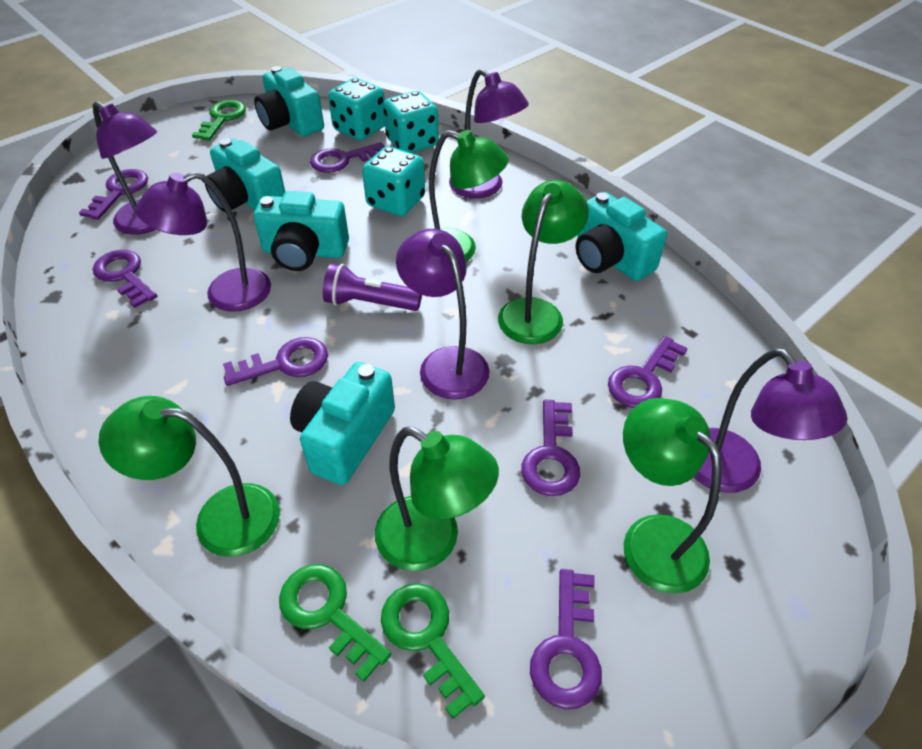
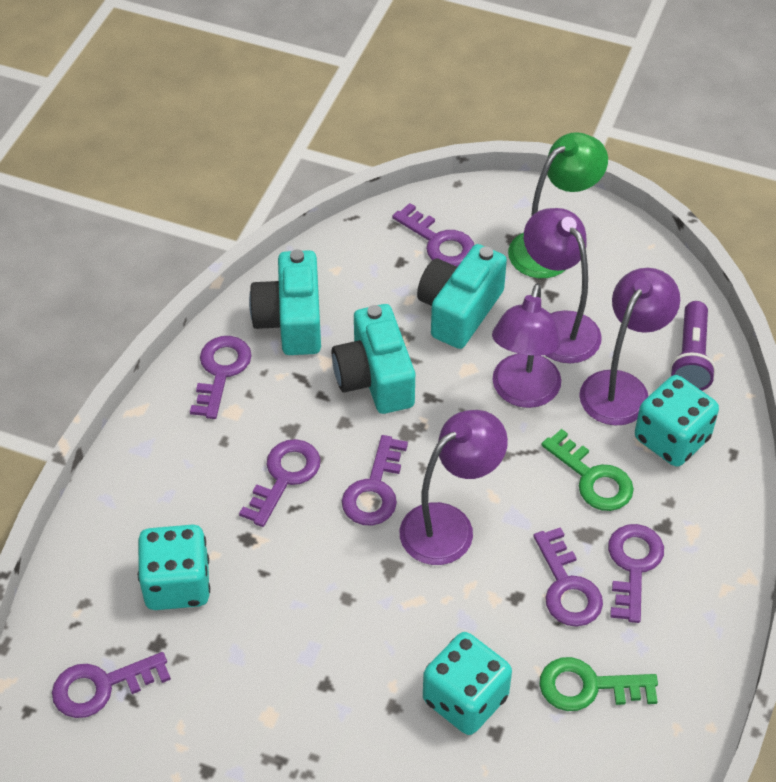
green key: [192,100,246,141] [279,564,391,682] [381,583,485,719] = 3 -> [539,657,658,711] [541,429,634,511] = 2
green lamp: [99,396,280,557] [375,427,499,571] [429,130,509,262] [498,180,589,344] [623,398,722,593] = 5 -> [508,132,608,278] = 1
purple lamp: [93,101,157,235] [136,171,271,312] [396,229,489,400] [449,69,529,198] [694,348,847,493] = 5 -> [400,410,508,565] [492,284,561,408] [524,208,601,363] [579,268,680,426] = 4
turquoise camera: [205,138,285,212] [253,191,349,271] [254,66,324,137] [290,362,395,485] [576,192,667,281] = 5 -> [249,249,321,355] [332,304,415,414] [417,244,507,349] = 3

